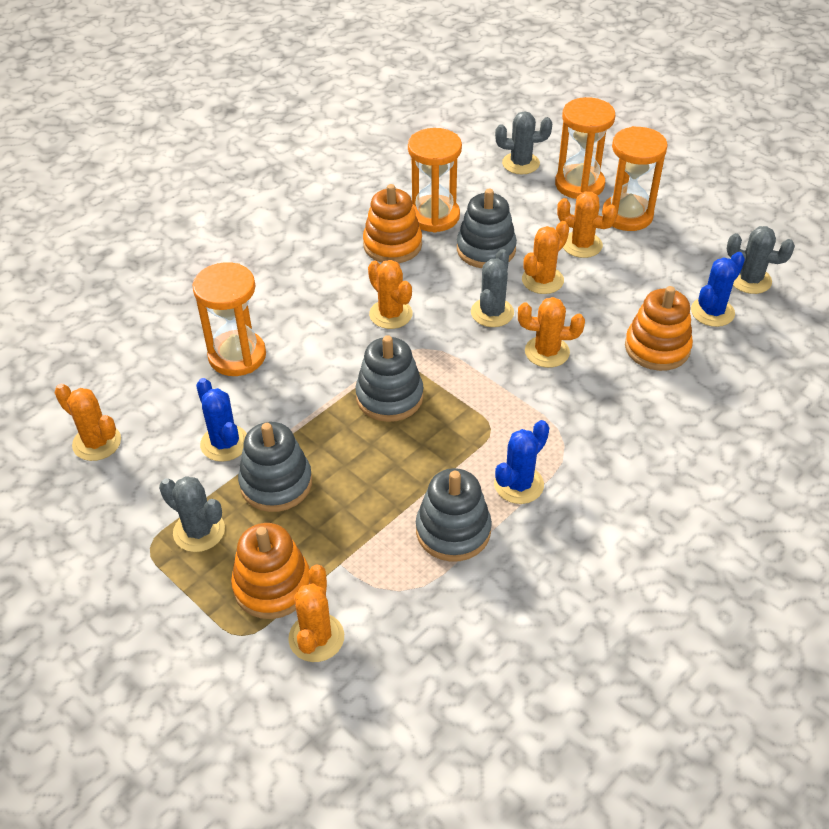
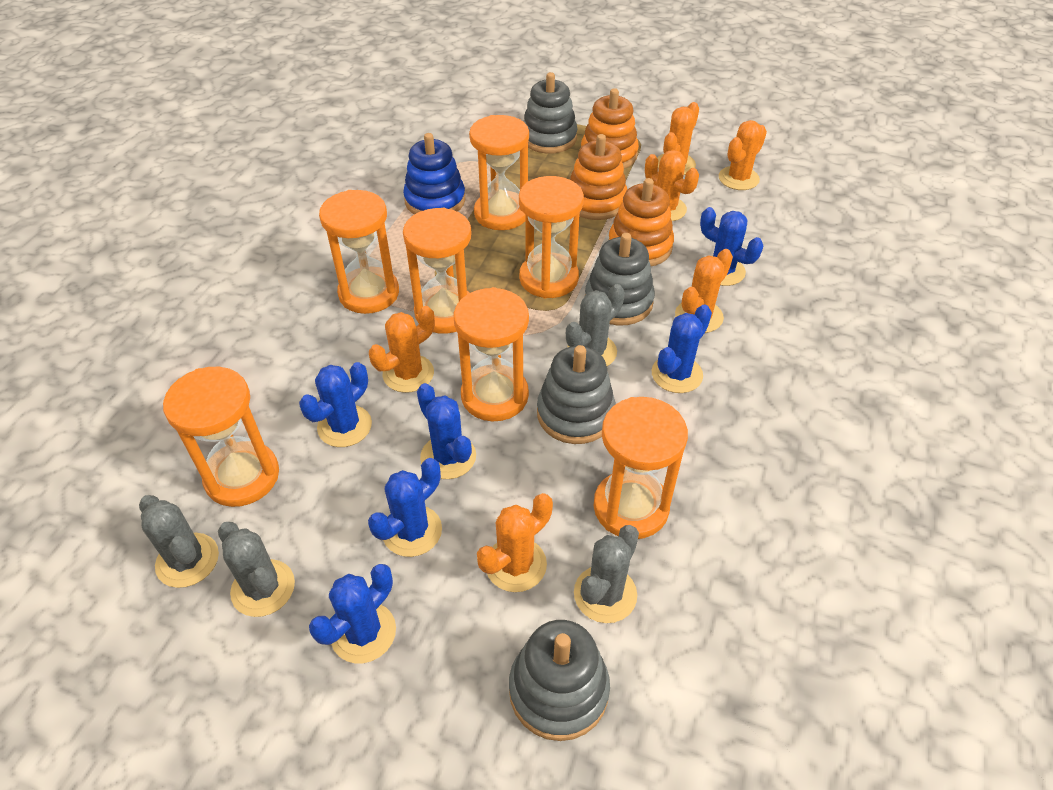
blue cactus: [196,378,247,462] [494,420,549,504] [691,252,745,327] = 3 -> [299,362,372,447] [309,564,396,663] [368,458,442,557] [417,383,476,479] [652,304,712,393] [700,207,763,286] = 6
blue stacking toy: none = 0 -> [403,133,466,214] = 1
orange hourglass: [192,262,266,376] [408,128,462,232] [555,97,615,199] [602,126,668,231] = 4 -> [163,367,279,507] [319,190,399,314] [403,208,472,334] [454,287,529,421] [469,115,529,230] [519,176,584,298] [594,397,688,539] = 7

